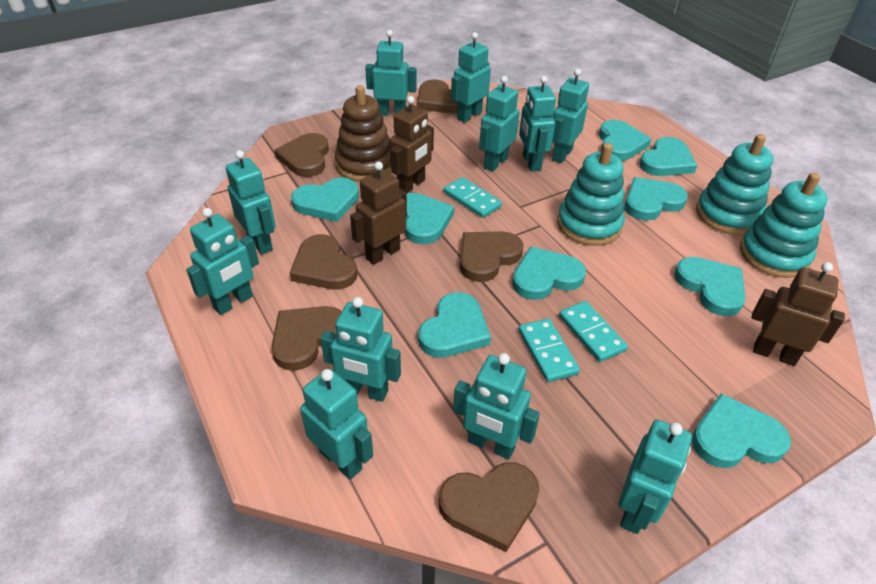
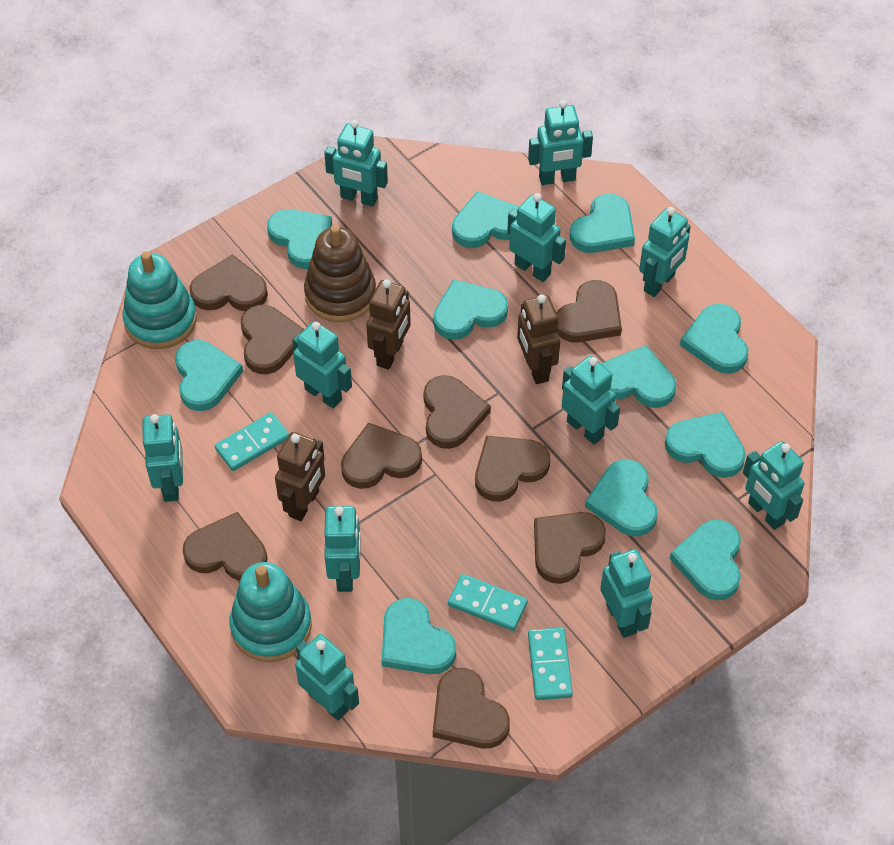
brown heart: [271,306,342,371] [275,133,329,177] [290,234,357,290] [417,80,458,113] [439,462,539,552] [460,231,524,282] = 6 -> [183,512,268,581] [190,255,268,311] [241,305,305,374] [341,423,422,489] [423,375,491,449] [433,668,510,748] [475,436,550,501] [534,512,606,584] [557,280,622,343] = 9
turquoise heart: [291,178,359,222] [405,193,454,244] [418,292,491,358] [512,247,586,300] [599,120,651,161] [625,177,688,221] [639,137,698,176] [674,257,746,316] [692,393,791,468] = 9 -> [175,340,243,411] [267,209,332,269] [382,598,456,674] [433,279,508,340] [452,192,518,248] [570,194,635,253] [585,459,657,536] [602,345,676,408] [665,412,746,478] [669,520,741,600] [680,304,748,374] = 11
turquoise stacking toy: [557,143,625,246] [696,134,774,235] [740,173,828,278] = 3 -> [122,251,197,349] [229,562,312,662] = 2

